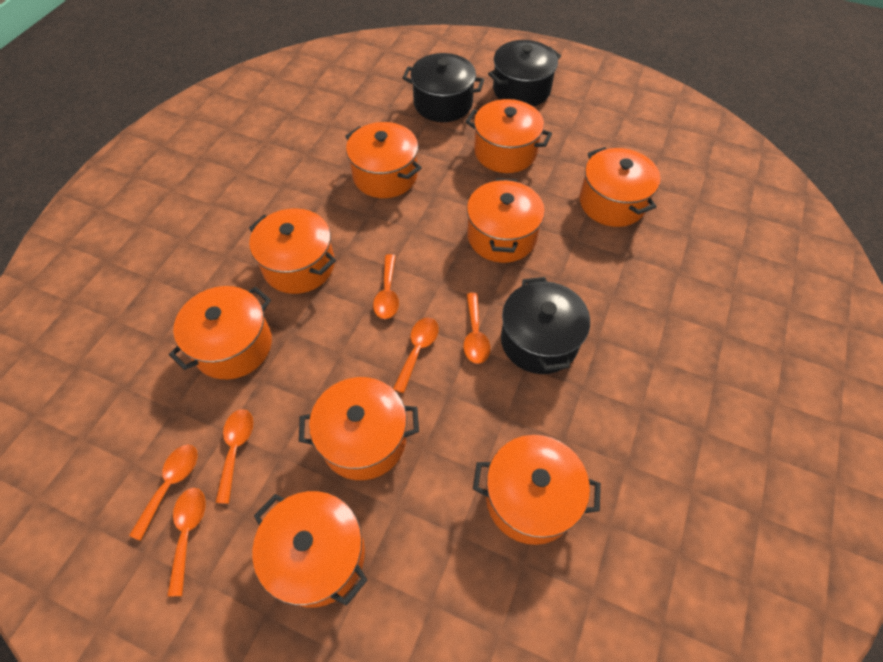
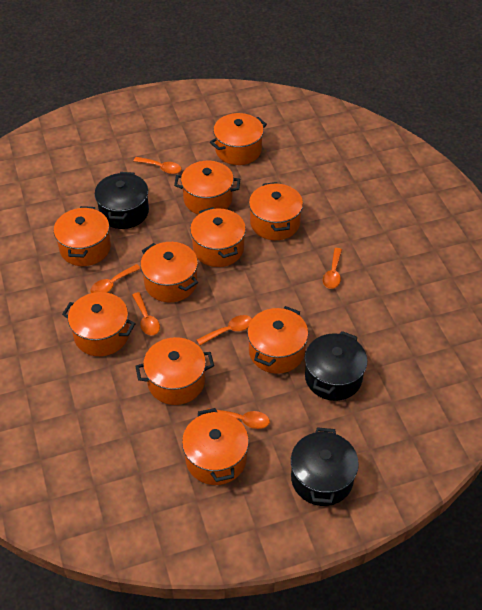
orange pot: [169,286,272,379] [249,208,336,294] [252,491,367,607] [299,377,419,480] [345,122,422,198] [465,99,552,173] [467,178,545,263] [473,435,601,545] [579,147,661,227] = 9 -> [54,206,111,266] [62,292,136,356] [135,337,214,405] [140,242,198,302] [174,161,240,215] [182,408,249,485] [190,207,246,267] [210,113,267,165] [247,306,308,374] [249,182,303,240] = 10

